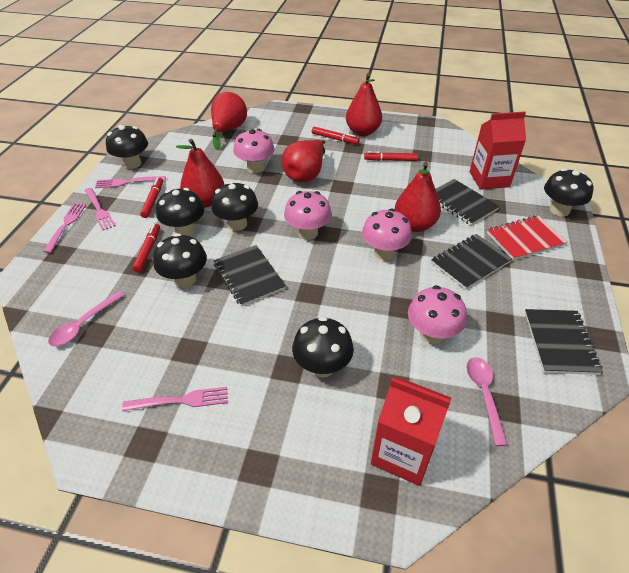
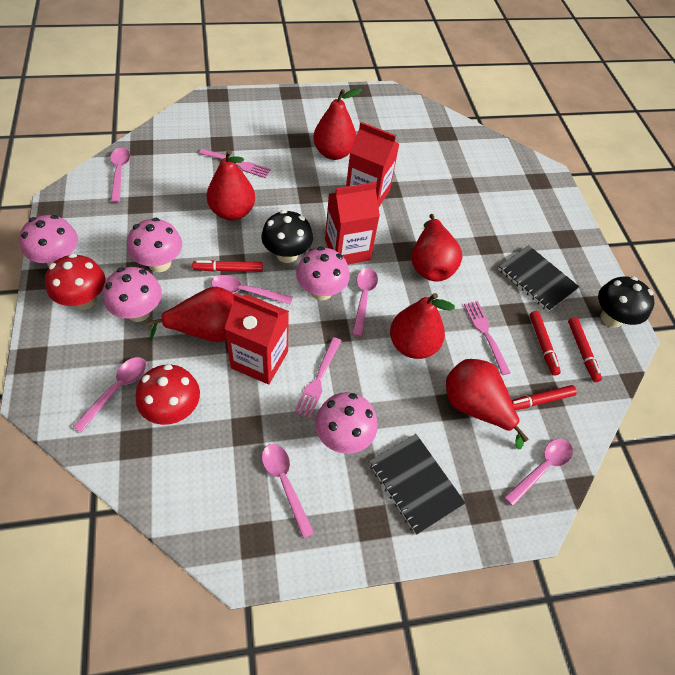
black mushroom: [106,125,148,169] [153,233,207,287] [156,188,204,236] [211,181,258,231] [292,317,354,378] [544,168,593,217] = 6 -> [261,210,313,263] [598,276,655,328] = 2
black notebook: [214,245,286,307] [431,234,512,290] [436,179,500,225] [525,309,603,375] = 4 -> [369,434,465,535] [498,246,579,312] = 2
pink fork: [43,204,86,253] [84,188,116,230] [95,176,166,188] [122,387,227,411] = 4 -> [199,149,271,178] [294,337,341,418] [464,301,510,375] = 3
pink mushroom: [233,129,275,173] [284,191,332,240] [362,208,412,260] [408,285,467,344] = 4 -> [19,215,78,266] [103,267,162,322] [127,218,182,272] [296,246,350,300] [315,392,378,454] = 5
pink spoon: [48,291,124,346] [466,357,508,446] = 2 -> [73,357,147,432] [110,148,130,203] [211,275,293,304] [262,444,314,538] [352,268,378,337] [504,439,573,506] = 6
red carton: [371,377,451,486] [470,112,526,190] = 2 -> [224,293,289,384] [325,182,380,264] [346,122,399,207] = 3
red mushroom: none = 0 -> [45,253,105,310] [136,364,200,425] = 2
red notebook: [487,215,567,260] = 1 -> none = 0
red pear: [176,139,224,208] [211,92,247,150] [282,140,325,182] [346,73,382,136] [395,162,441,232] = 5 -> [146,287,234,342] [207,150,255,220] [313,88,362,160] [390,293,455,359] [412,214,462,282] [446,359,528,450] = 6

